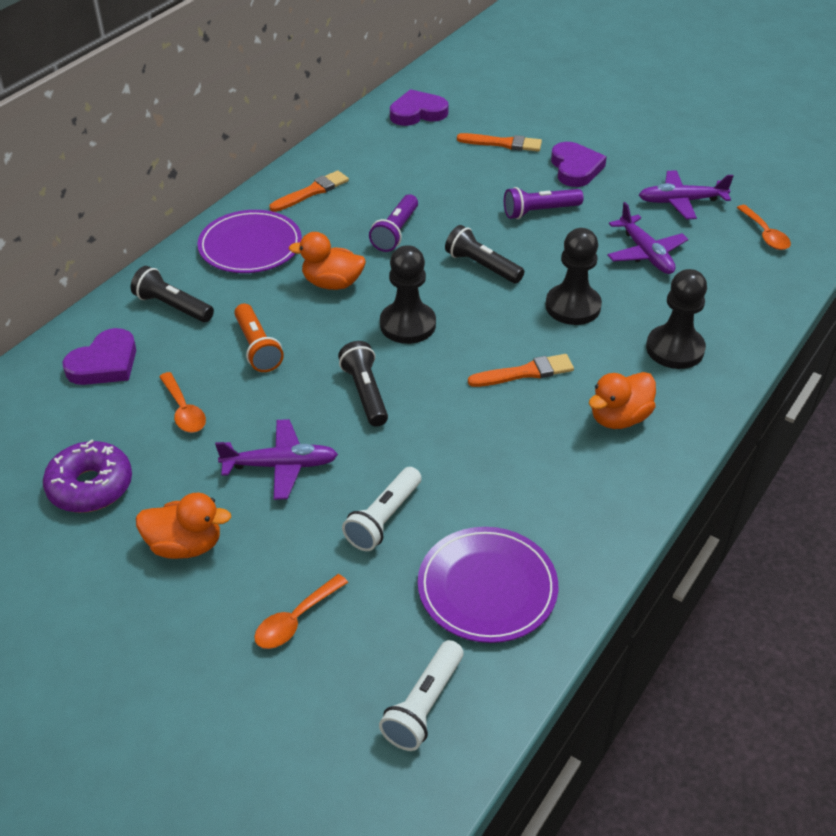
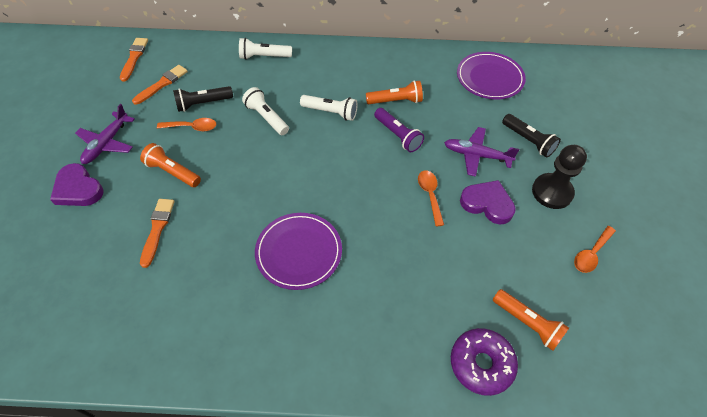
black flashlight: [131,266,214,322] [338,341,388,427] [445,225,524,284] = 3 -> [173,86,233,112] [502,114,561,158] = 2
black pawn: [380,245,436,344] [545,228,602,325] [646,269,707,369] = 3 -> [532,145,587,209] = 1
orange duck: [136,493,231,559] [289,232,366,290] [589,372,656,429] = 3 -> none = 0
orange flashlight: [234,303,284,372] = 1 -> [140,143,201,187] [366,81,423,104] [493,289,569,351] = 3
purple flashlight: [369,194,418,252] [504,187,583,219] = 2 -> [374,108,424,152] = 1
purple heart: [62,328,136,385] [390,89,449,126] [551,142,607,187] = 3 -> [50,163,104,206] [460,180,516,224] = 2
purple plane: [215,419,338,500] [607,202,688,274] [639,170,733,219] = 3 -> [75,104,135,164] [444,127,519,177] = 2
white flashlight: [342,467,422,551] [379,640,463,751] = 2 -> [239,38,292,60] [242,87,289,135] [300,95,358,121] = 3

